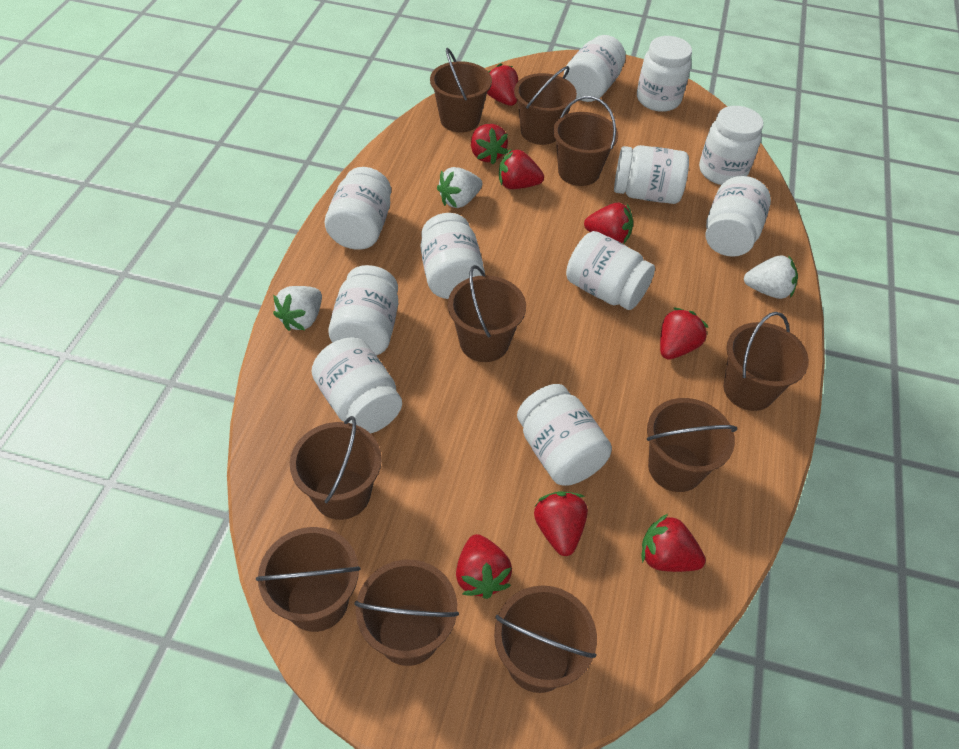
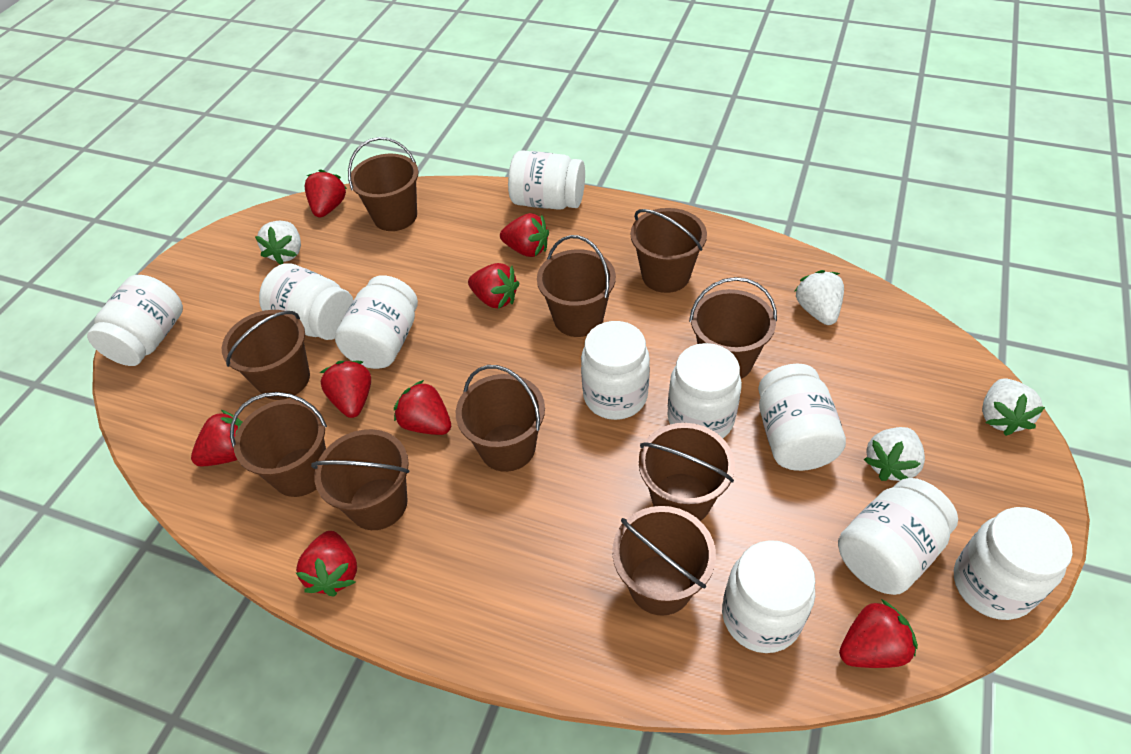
white jar: [311,337,402,434] [325,167,391,250] [328,265,398,356] [421,213,485,299] [517,384,612,486] [564,35,626,102] [566,231,655,310] [614,145,689,204] [637,36,692,112] [699,106,763,185] [706,176,771,257] = 11 -> [87,275,183,366] [259,263,354,340] [335,275,418,369] [508,150,585,210] [581,321,650,420] [667,343,742,438] [722,540,815,653] [758,364,846,471] [838,478,958,595] [954,507,1072,620] = 10
white strawberry: [273,286,322,331] [437,167,482,208] [744,255,798,299] = 3 -> [255,221,301,264] [794,270,844,325] [863,427,925,481] [982,378,1045,436] = 4

